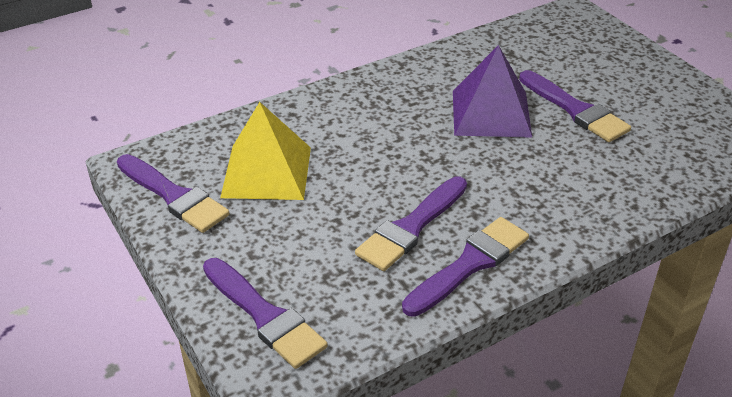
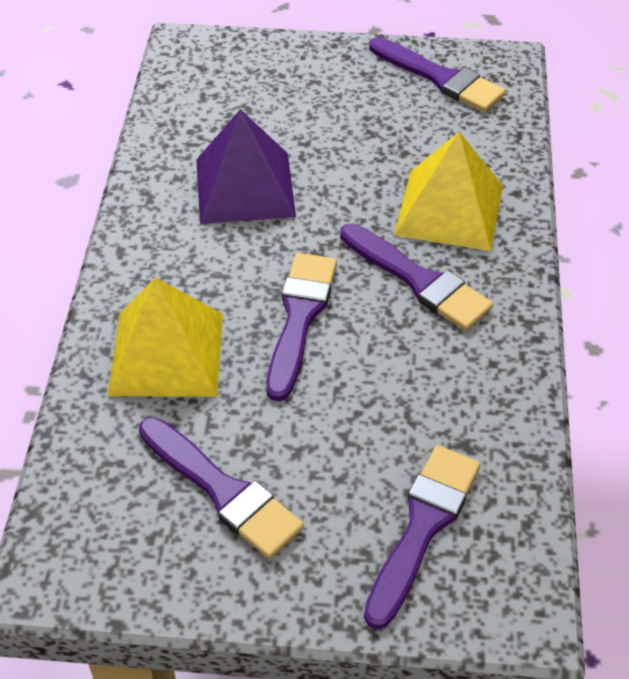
yellow pyramid: [220,102,311,200] = 1 -> [108,277,223,397] [394,132,503,251] = 2

